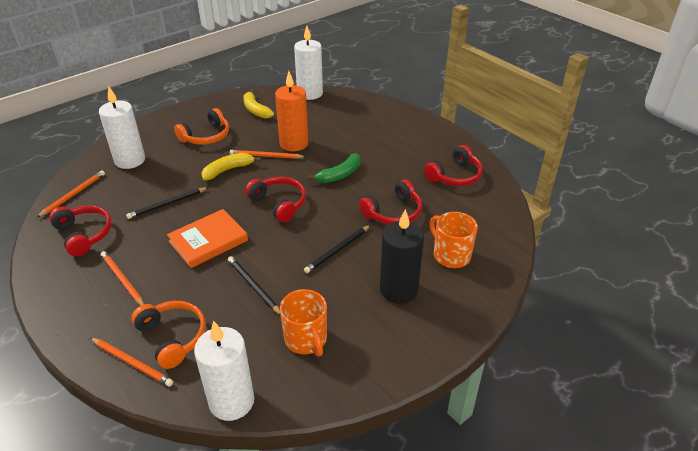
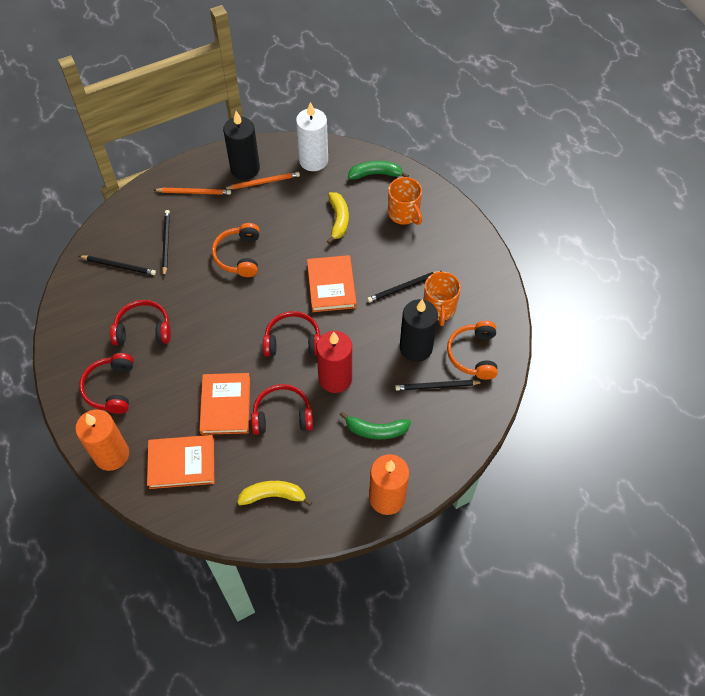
black candle: [380,209,424,304] = 1 -> [223,111,260,180] [400,299,438,362] = 2
black pencil: [126,187,209,219] [228,256,280,315] [304,225,370,273] = 3 -> [79,255,156,275] [162,210,170,277] [367,271,442,302] [395,380,483,391] = 4
green banana: [308,153,360,183] = 1 -> [340,411,411,439] [348,161,409,180] = 2
orange book: [167,209,248,268] = 1 -> [147,435,214,489] [199,373,250,435] [307,255,357,312] = 3
orange candle: [275,71,309,151] = 1 -> [75,409,129,471] [369,454,409,515] = 2
orange pencil: [36,170,105,218] [90,337,173,387] [101,251,144,306] [230,150,306,159] = 4 -> [154,188,231,195] [224,172,300,189] = 2
red candle: none = 0 -> [316,331,352,393] = 1
white candle: [99,86,145,169] [194,320,254,421] [294,26,323,100] = 3 -> [296,102,328,171] = 1

